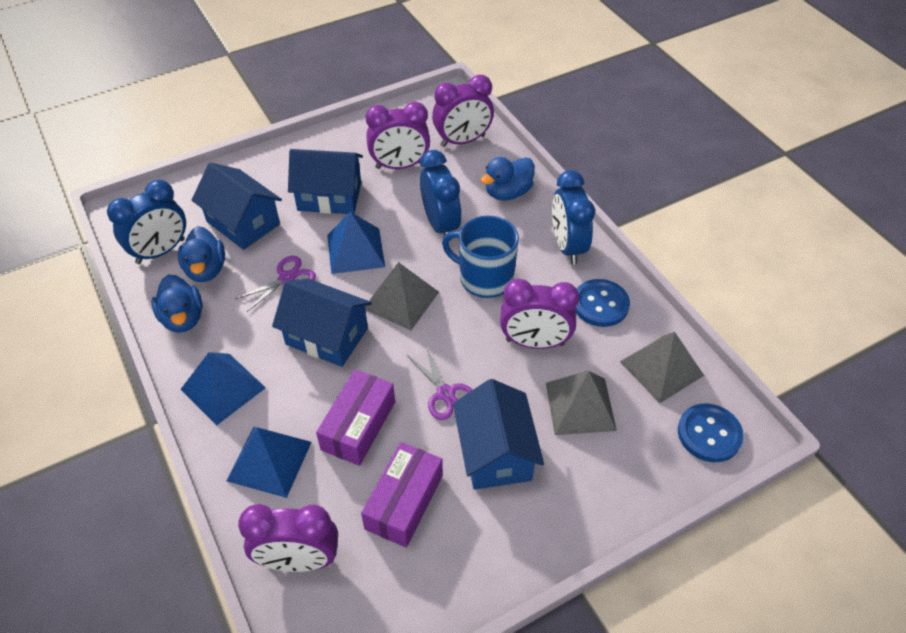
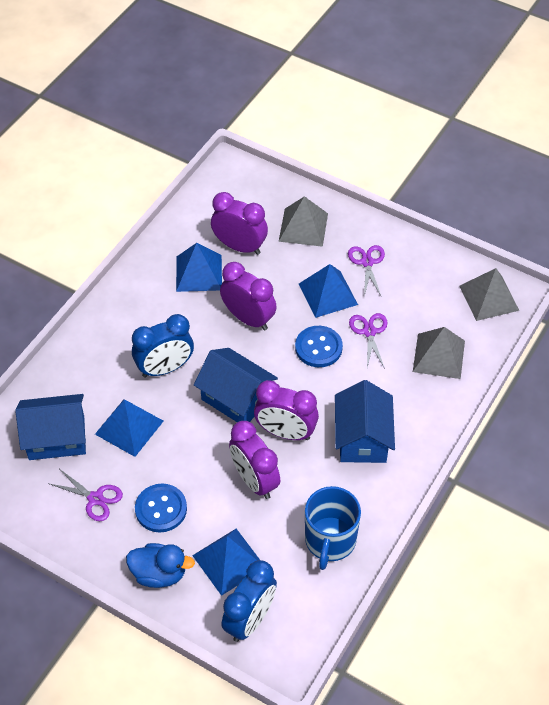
blue clock: [107,180,186,264] [420,150,462,241] [552,170,595,265] = 3 -> [132,314,194,378] [221,560,277,642] = 2
blue duck: [152,275,203,333] [178,226,225,282] [481,157,535,201] = 3 -> [126,543,195,588] = 1
blue house: [192,162,282,250] [272,279,372,367] [288,149,363,214] [453,379,544,490] = 4 -> [15,394,86,460] [194,348,278,422] [335,380,395,463] = 3
blue pyramid: [181,352,266,426] [227,427,312,498] [327,212,385,274] = 3 -> [95,399,164,457] [176,243,222,292] [192,529,260,596] [299,264,358,318] = 4
purple box: [316,369,395,466] [361,442,443,547] = 2 -> none = 0
purple scissors: [235,256,316,312] [407,346,473,420] = 2 -> [48,469,123,521] [348,245,385,296] [349,313,387,369] = 3

